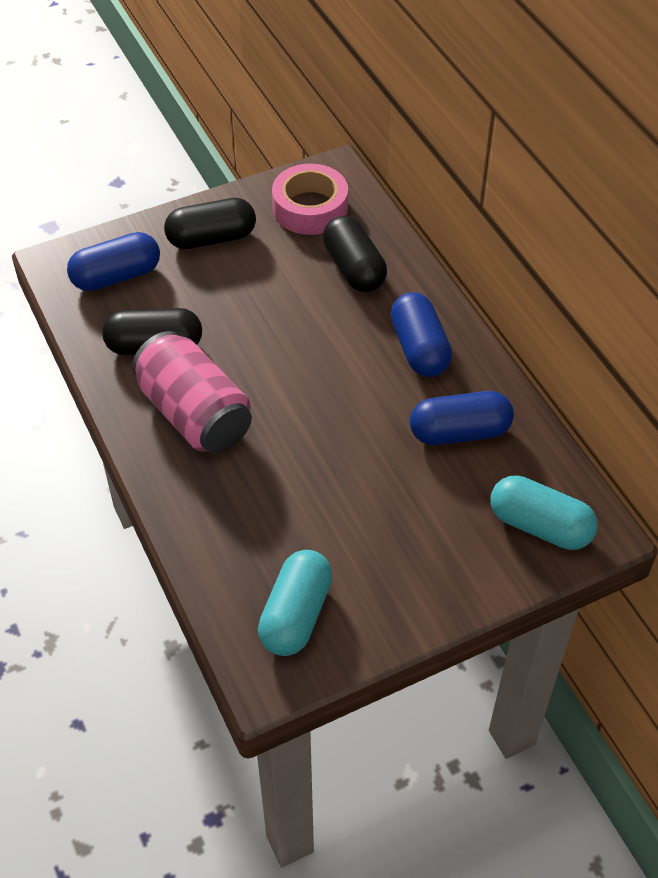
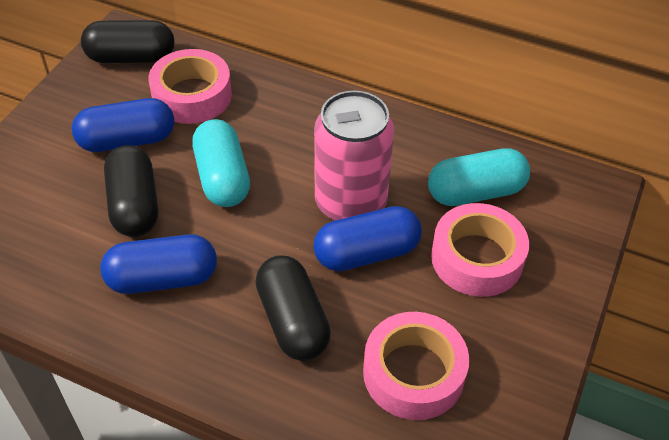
pink tape: [272,163,348,235] = 1 -> [148,49,232,124] [363,312,469,420] [431,203,529,297] = 3

